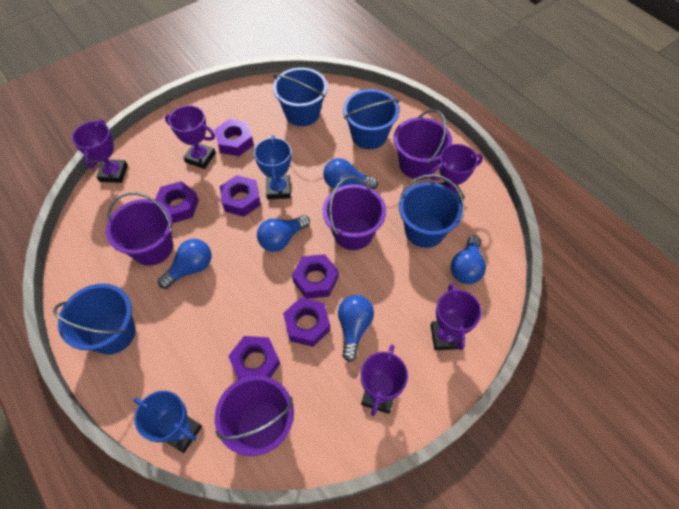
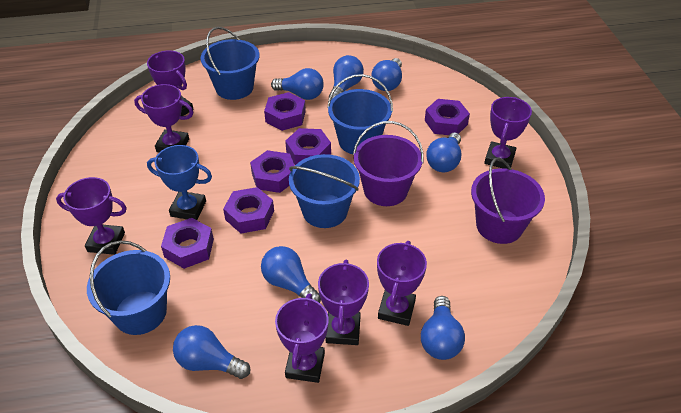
blue light bulb: [158,239,212,289] [257,215,310,252] [323,158,378,189] [338,295,374,362] [451,235,486,284] = 5 -> [173,325,250,379] [261,246,321,303] [271,68,324,100] [329,55,364,100] [372,58,402,91] [421,296,465,360] [426,132,461,172] = 7
blue trophy: [134,391,202,453] [254,136,291,199] = 2 -> [147,145,212,220] = 1
purple bucket: [106,192,173,266] [215,375,294,456] [322,176,386,250] [393,109,452,179] = 4 -> [353,121,424,206] [471,157,545,244] = 2
purple trophy: [72,119,128,183] [165,105,216,169] [361,345,408,416] [429,144,483,201] [431,283,482,350] = 5 -> [56,177,127,255] [134,84,193,152] [147,51,194,116] [275,293,329,383] [318,260,369,345] [377,241,427,326] [484,97,532,169] = 7

